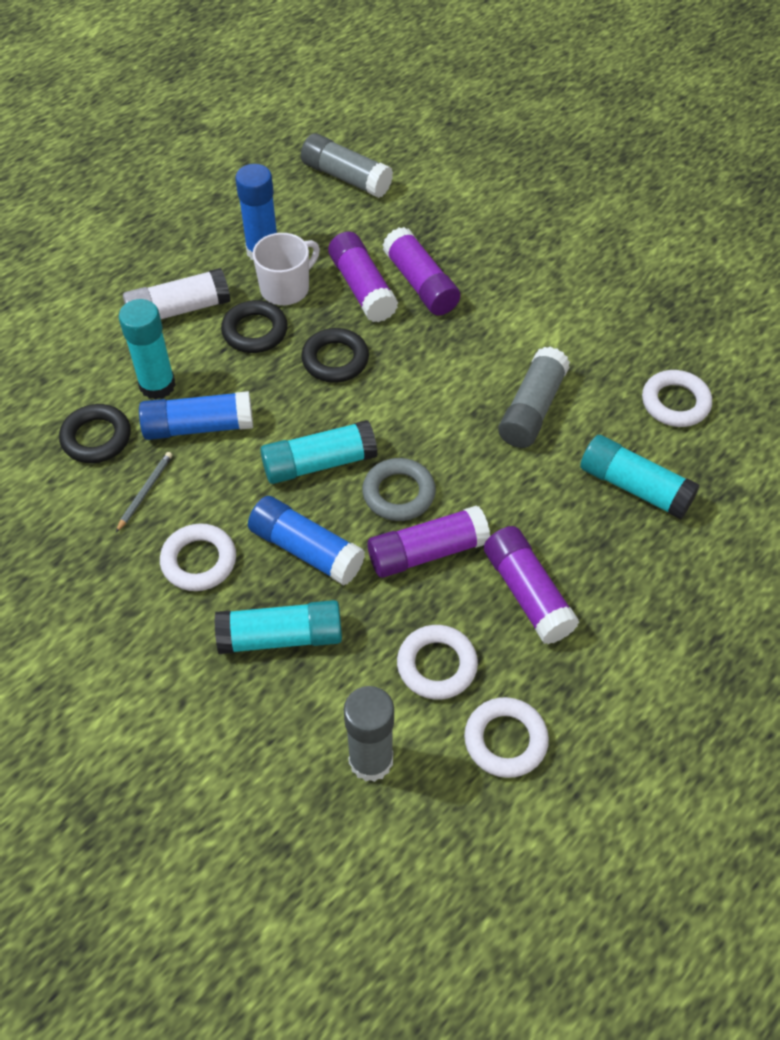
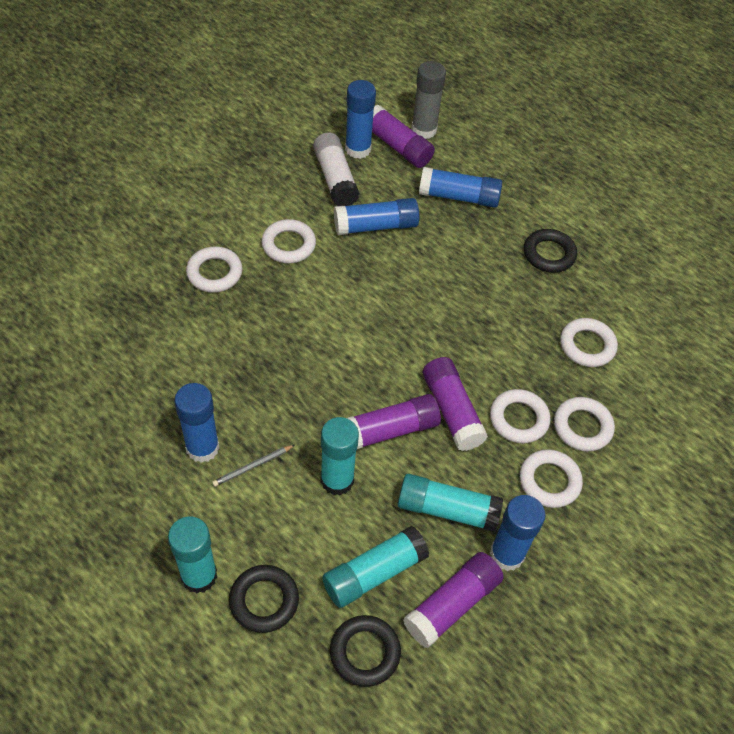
blue glue stick: [139,391,253,440] [235,164,277,260] [248,496,365,585] = 3 -> [174,383,219,463] [334,198,419,235] [345,80,376,159] [419,167,502,208] [490,495,545,571] = 5
grey glue stick: [301,133,393,198] [344,686,394,782] [498,347,570,448] = 3 -> [411,61,446,139] = 1
grey ring: [362,458,436,521] = 1 -> none = 0
white mug: [253,233,320,305] = 1 -> none = 0
white ring: [160,524,236,591] [397,625,478,700] [464,697,549,778] [642,370,712,427] = 4 -> [186,246,242,293] [261,219,316,263] [490,389,551,443] [520,449,583,508] [554,397,615,451] [560,318,618,367] = 6

